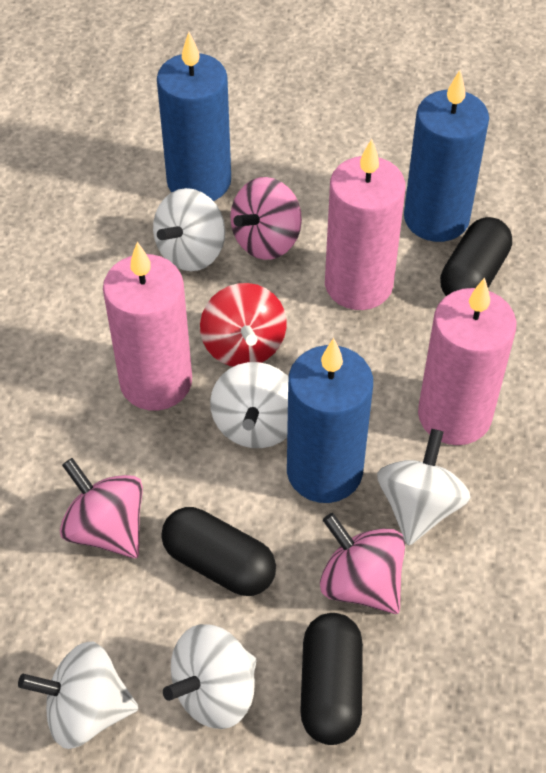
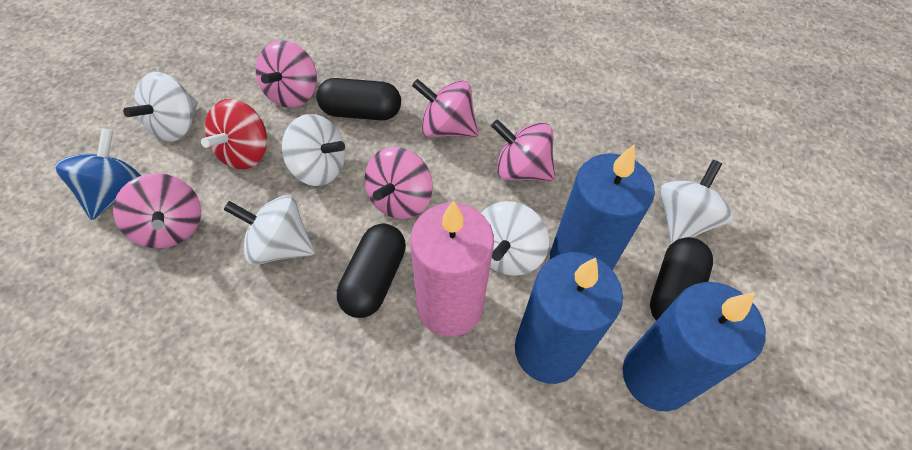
blue spinning top: none = 0 -> [54,128,141,220] = 1
pink candle: [103,242,192,411] [325,139,405,310] [418,278,517,445] = 3 -> [410,200,494,337] = 1
pink spinning top: [60,458,143,558] [230,177,302,260] [320,513,405,614] = 3 -> [113,173,201,248] [256,40,317,108] [364,147,433,219] [412,79,479,138] [491,119,555,181] = 5

